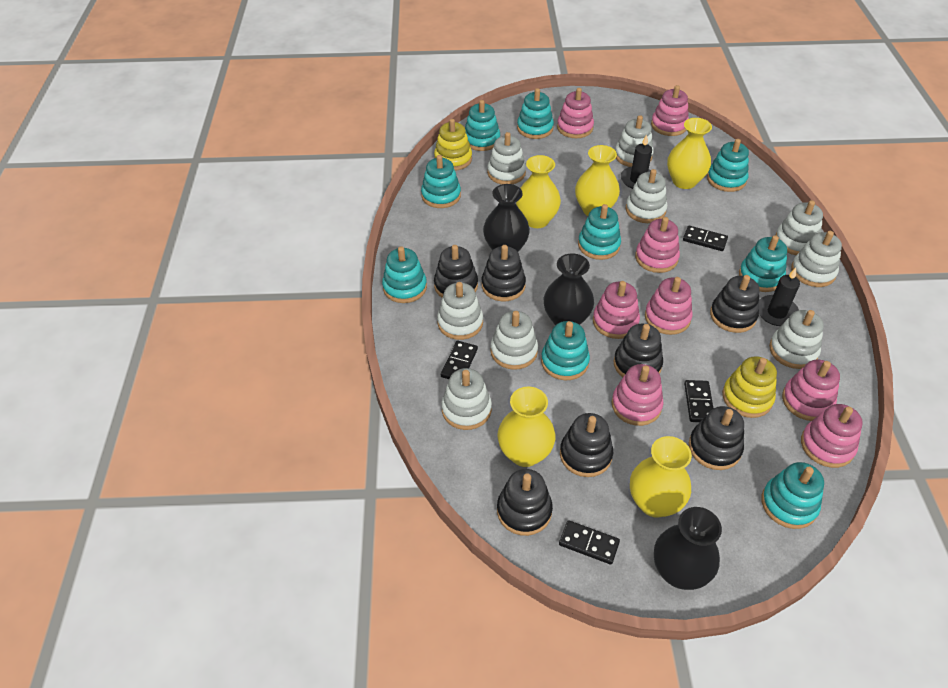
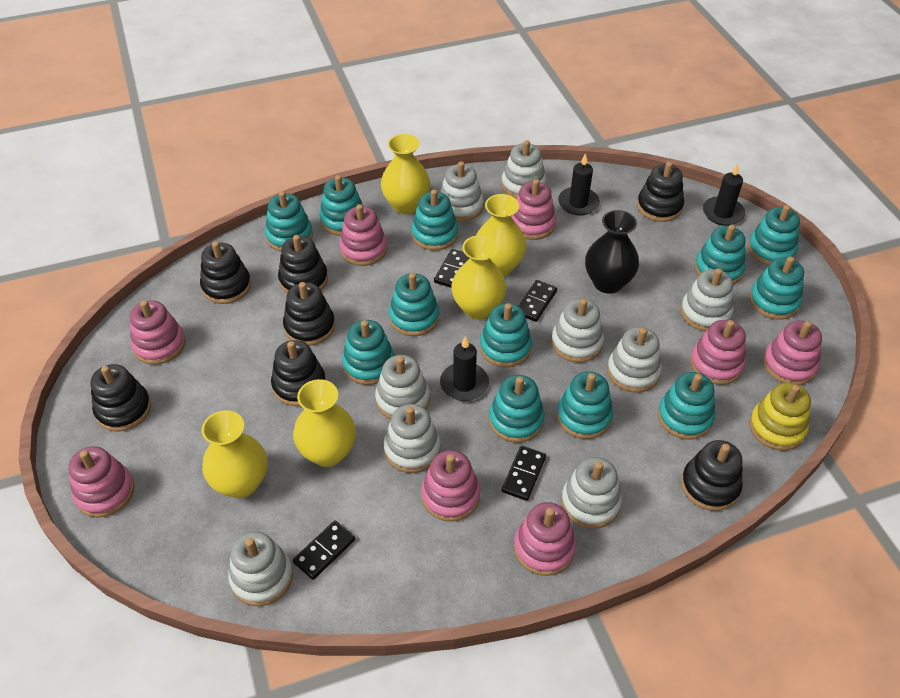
black candle: [621,134,652,189] [759,268,800,326] = 2 -> [440,336,489,401] [558,153,600,216] [703,164,745,226] = 3
black vase: [483,184,530,252] [544,253,594,325] [654,507,722,590] = 3 -> [585,210,639,294] = 1
turquoise stacking toy: [382,246,427,303] [421,155,461,208] [465,100,500,151] [517,88,554,139] [541,321,590,380] [578,204,621,260] [707,139,749,192] [739,235,787,292] [761,462,824,529] = 9 -> [265,191,313,252] [319,175,363,236] [342,320,395,385] [389,273,439,336] [411,189,458,251] [480,303,532,368] [489,375,545,443] [557,371,613,439] [658,372,715,440] [695,224,746,285] [748,205,800,266] [749,256,804,320] = 12
yellow stacking toy: [434,119,472,171] [722,356,777,418] = 2 -> [749,382,811,451] = 1

